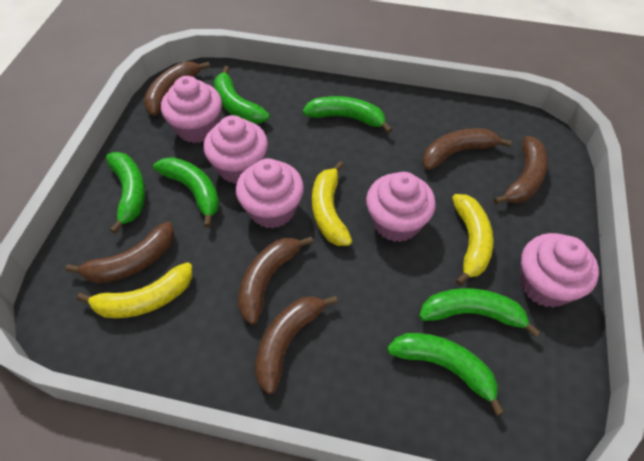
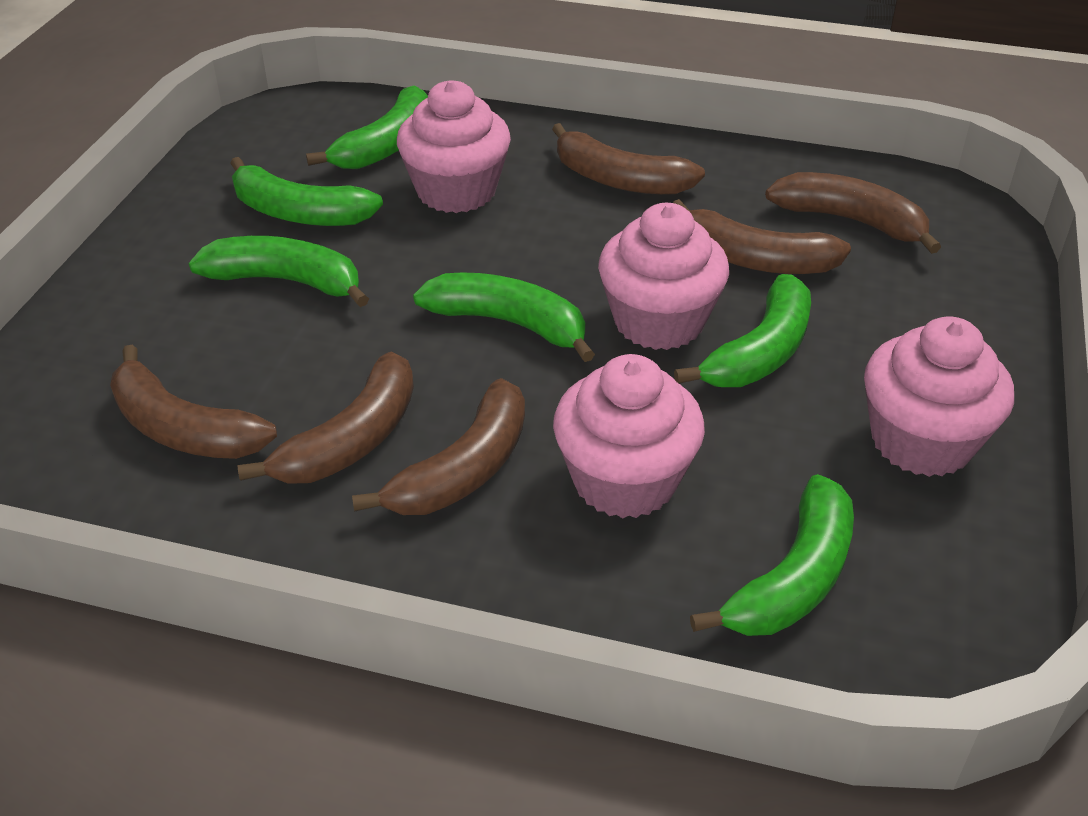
pink cupcake: [161,76,222,143] [203,115,268,184] [236,158,304,228] [366,172,436,242] [520,233,599,308] = 5 -> [397,80,511,213] [553,354,705,518] [598,203,729,350] [864,316,1014,477] = 4
yellow banana: [77,262,193,318] [312,161,352,246] [452,194,494,286] = 3 -> none = 0

